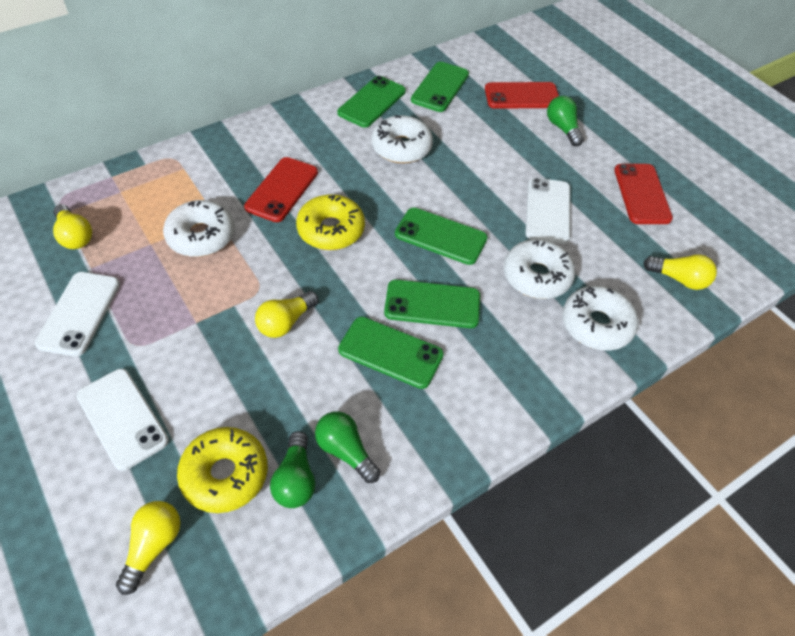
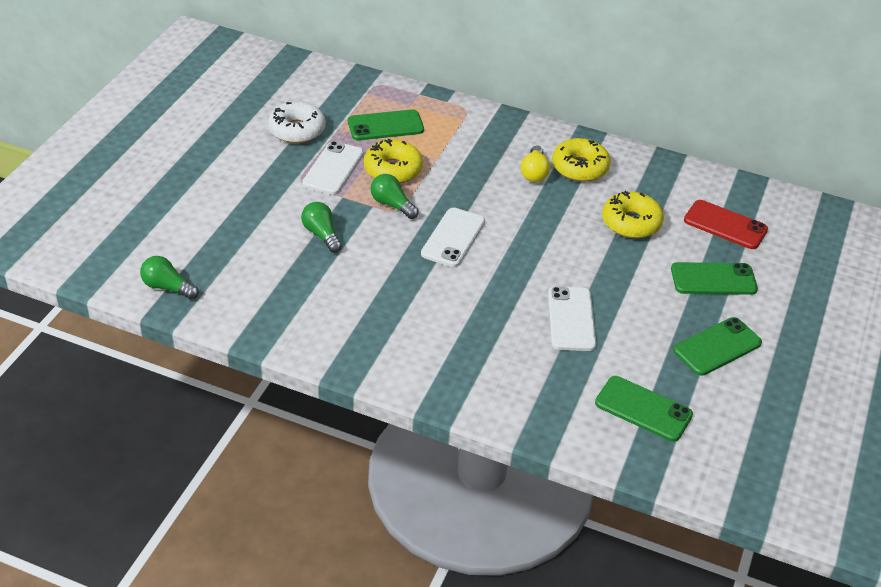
green phone: [337,76,406,128] [338,317,444,389] [384,280,480,328] [395,208,488,265] [411,62,469,112] = 5 -> [348,109,424,141] [595,376,693,442] [671,262,758,295] [673,317,762,376] = 4
red phone: [244,157,318,222] [485,82,559,109] [614,164,673,224] = 3 -> [684,200,768,249] = 1
white donut: [163,200,235,257] [371,115,433,163] [504,239,576,299] [562,286,639,351] = 4 -> [268,101,326,143] = 1
yellow donut: [177,427,268,513] [296,194,365,250] = 2 -> [364,139,423,183] [552,138,611,182] [602,191,664,238] = 3
yellow light bulb: [53,204,92,249] [116,501,181,595] [255,291,318,338] [643,254,717,290] = 4 -> [521,145,550,182] = 1

